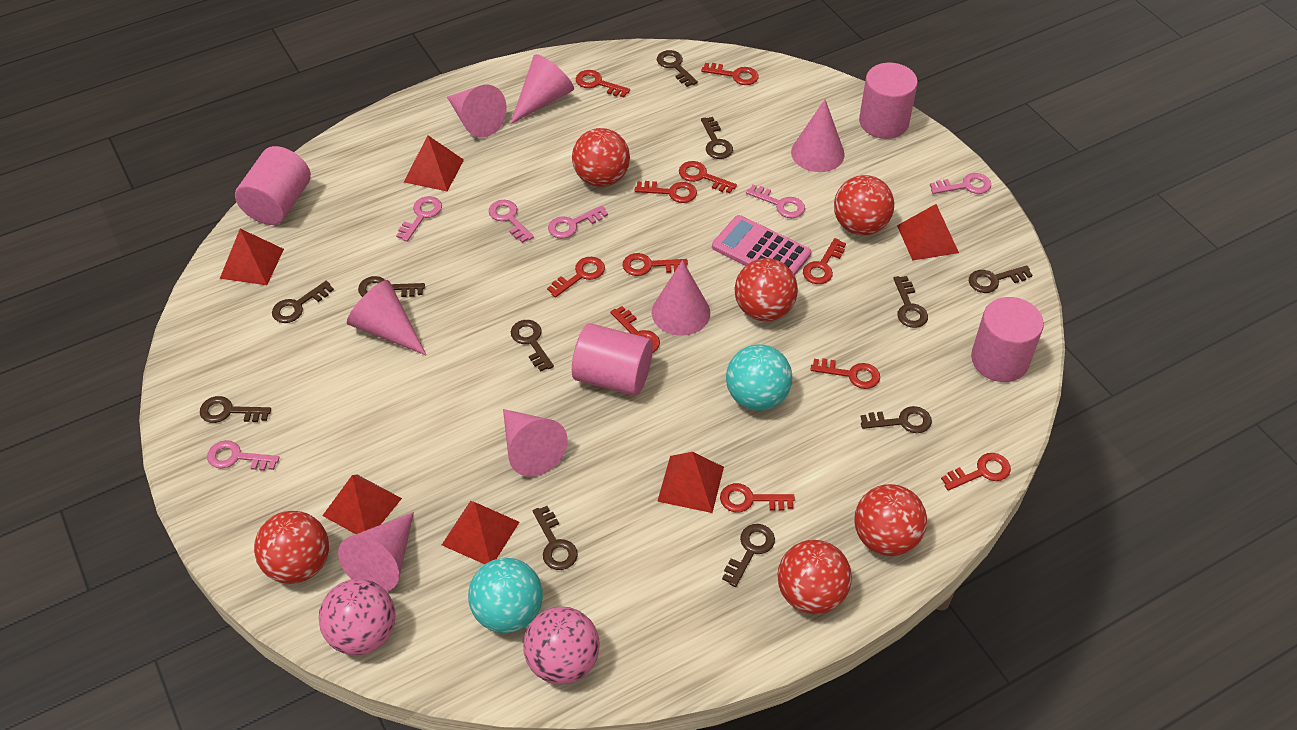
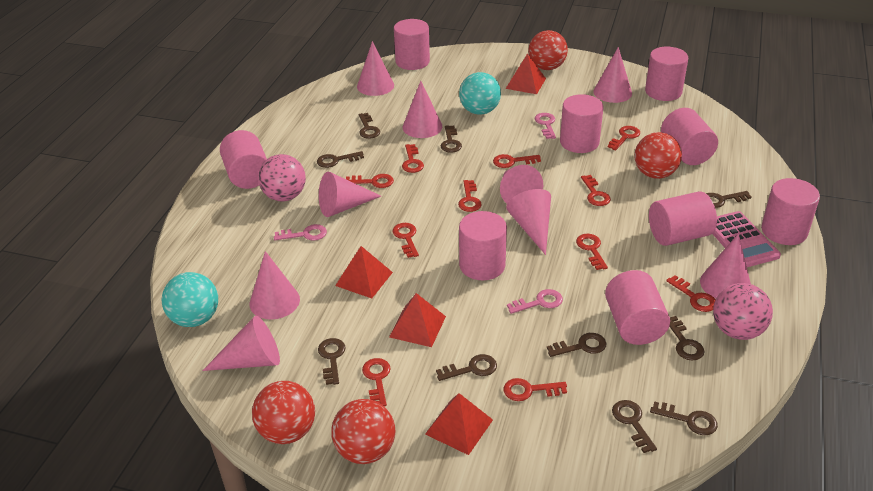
brown key: [200,396,271,423] [272,281,334,323] [358,276,425,297] [511,320,554,372] [533,506,578,570] [657,50,698,87] [701,117,733,159] [722,524,775,587] [861,406,932,433] [893,276,928,328] [969,265,1032,293] = 11 -> [317,151,364,168] [318,338,346,385] [359,113,380,139] [436,354,497,381] [441,125,462,153] [547,333,606,357] [612,400,657,453] [650,401,718,435] [669,316,705,361] [706,191,752,208] = 10
pink cone: [338,512,414,591] [347,280,427,356] [447,85,507,138] [503,409,568,477] [510,54,574,124] [652,260,710,336] [791,99,845,172] = 7 -> [202,316,280,371] [250,251,300,319] [319,172,381,217] [357,41,394,96] [403,81,442,138] [500,165,543,204] [506,189,551,255] [594,47,632,103] [700,233,751,299] = 9
pink cylinder: [235,146,311,225] [572,323,653,396] [859,63,918,139] [971,297,1044,382] = 4 -> [220,130,267,189] [394,19,430,70] [459,211,507,280] [560,94,603,153] [605,270,670,345] [645,47,688,101] [649,191,717,246] [661,108,718,165] [761,178,820,245] = 9
pink key: [207,440,280,471] [396,196,442,242] [489,200,534,243] [548,205,608,239] [746,185,805,218] [930,173,991,194] = 6 -> [274,224,327,241] [507,289,563,314] [535,113,556,139] = 3
red ball: [254,511,329,584] [572,128,630,187] [735,258,798,321] [777,540,852,614] [834,175,894,235] [854,484,927,556] = 6 -> [252,381,315,444] [332,399,395,464] [528,30,568,70] [635,132,682,179] = 4
red pyramid: [220,229,284,285] [322,475,402,534] [404,135,464,191] [442,501,519,564] [657,452,724,513] [897,204,959,261] = 6 -> [335,246,393,298] [389,293,446,347] [425,393,493,455] [506,54,546,94] = 4

